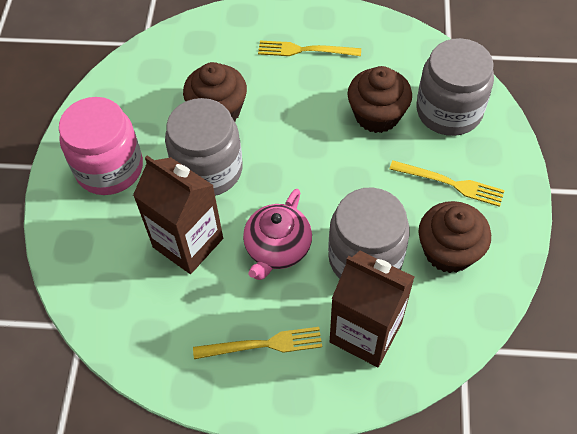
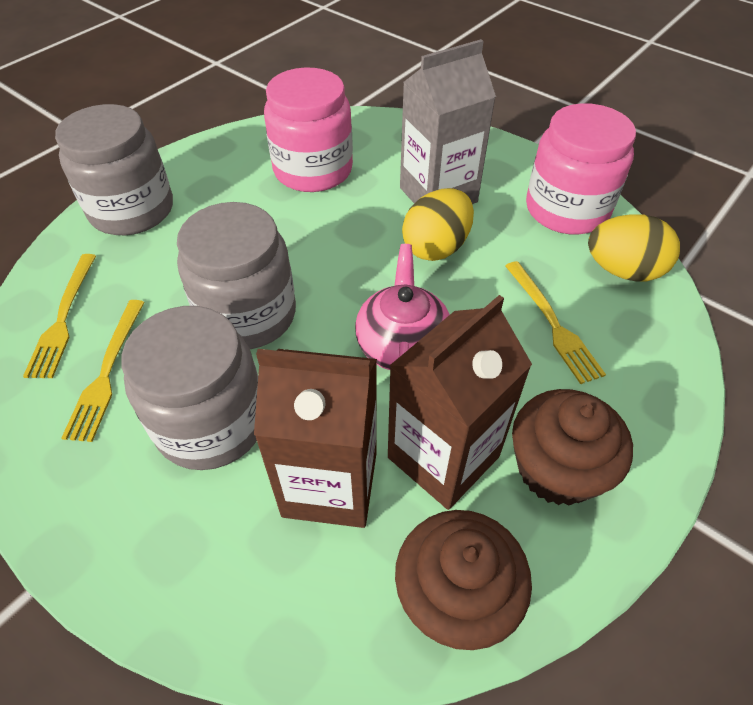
brown cupcake: [183,62,247,121] [347,66,412,133] [419,201,491,273] = 3 -> [395,510,532,650] [512,389,633,505] = 2
grey carton: none = 0 -> [400,39,496,204] = 1
pink jar: [59,97,143,195] = 1 -> [264,67,353,192] [526,103,636,234] = 2
yellow egg: none = 0 -> [402,188,474,261] [588,214,680,282] = 2

